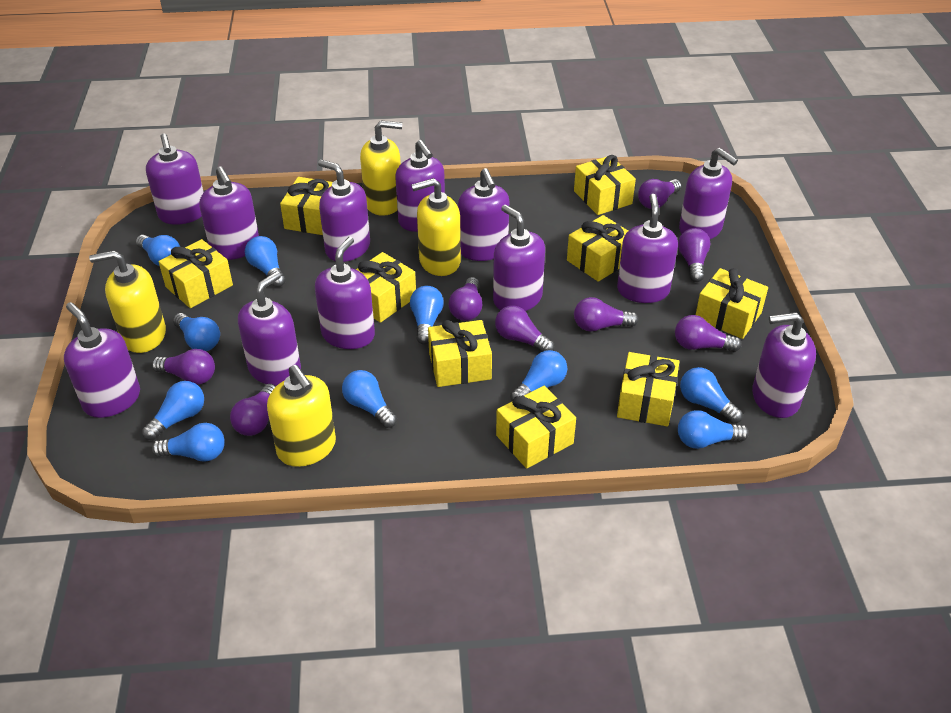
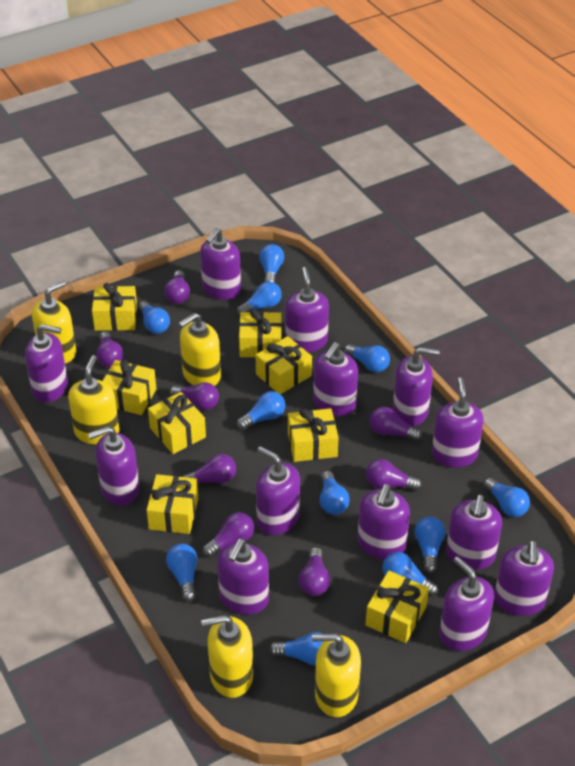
blue light bulb: [136,235,180,266] [142,381,204,440] [152,423,225,462] [173,313,220,351] [245,236,286,287] [342,370,397,428] [410,286,444,345] [510,350,567,401] [678,410,749,449] [680,367,743,424] = 10 -> [138,301,170,334] [166,544,197,602] [236,391,285,430] [237,281,282,316] [259,244,284,283] [269,632,324,666] [320,471,350,515] [344,344,390,372] [382,552,438,596] [414,517,445,574] [483,478,530,517] = 11
purple soap dispenser: [64,302,140,418] [146,134,204,225] [199,166,259,260] [238,271,301,386] [315,237,375,349] [318,159,370,262] [395,140,445,232] [458,168,509,261] [493,205,545,311] [617,194,678,303] [679,148,738,239] [752,312,816,418] = 12 -> [25,324,68,402] [88,426,139,506] [200,228,241,300] [217,539,269,615] [256,446,300,535] [285,267,329,352] [313,342,358,416] [357,484,410,559] [393,347,440,426] [432,377,484,468] [439,556,494,651] [446,495,502,570] [494,540,554,616] = 13
yellow gift: [159,239,233,308] [280,177,333,235] [356,252,416,323] [428,320,492,387] [496,386,576,469] [567,215,628,282] [574,155,636,215] [617,352,680,426] [696,268,768,339] = 9 -> [92,283,137,331] [103,359,156,415] [147,474,198,534] [148,392,206,454] [239,309,282,357] [256,336,312,394] [288,408,339,462] [365,571,429,643] = 8
yellow soap dispenser: [89,250,166,353] [267,365,336,467] [360,120,402,216] [411,178,461,276] = 4 -> [32,281,76,364] [68,355,119,445] [179,313,221,386] [201,615,253,698] [312,633,361,717] = 5

